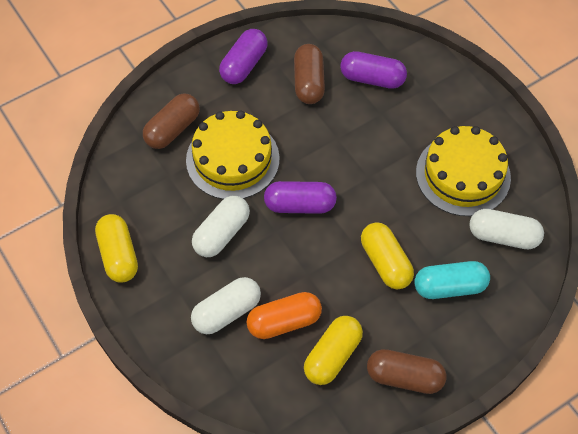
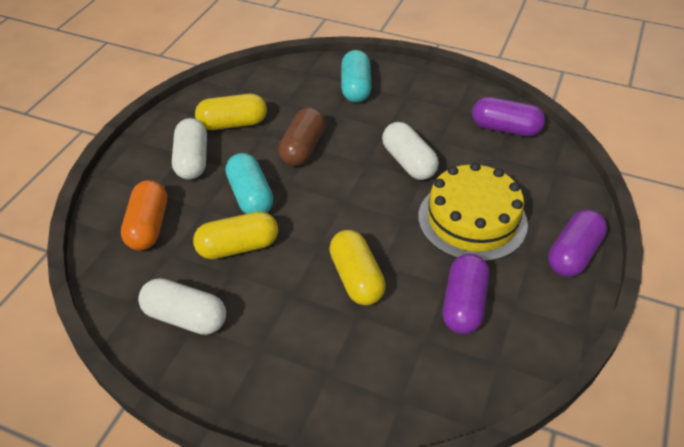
brown capsule: [143,93,200,149] [294,44,325,104] [367,349,447,394] = 3 -> [278,107,325,166] = 1
turquoise capsule: [414,261,490,299] = 1 -> [225,153,273,214] [341,50,371,103] = 2
yellow cake: [186,110,280,199] [416,126,511,216] = 2 -> [418,162,528,262] = 1

